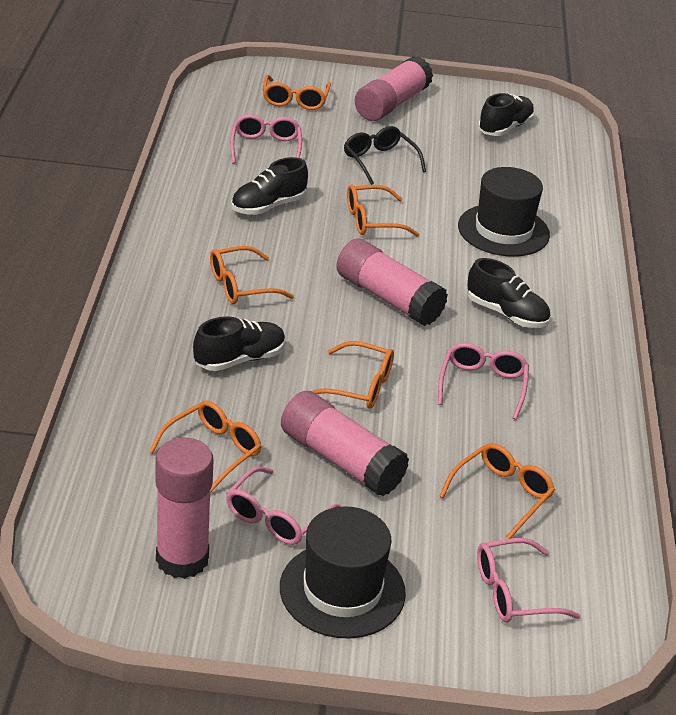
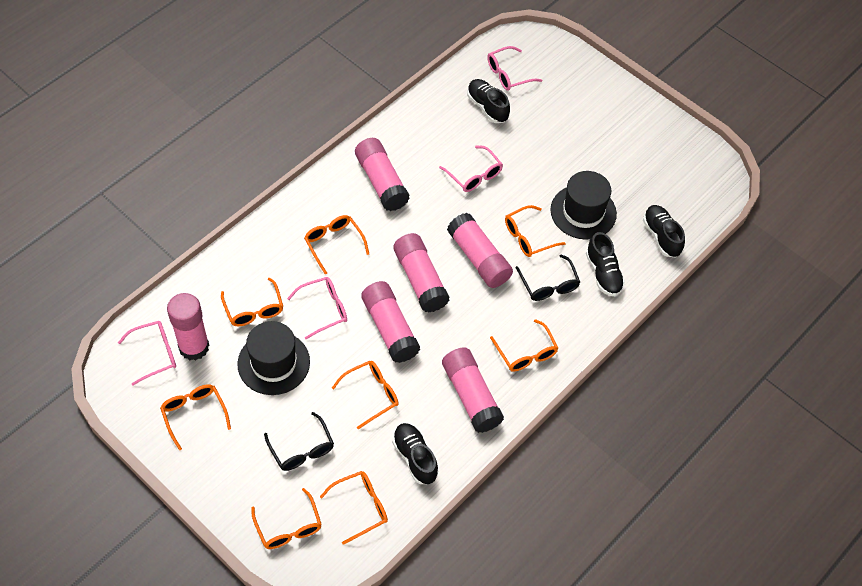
black glasses: [344,126,426,185] = 1 -> [264,412,334,471] [516,255,580,301] = 2
orange glasses: [149,400,262,493] [210,246,294,304] [263,75,331,110] [312,341,394,409] [347,184,419,237] [439,443,555,539] = 6 -> [160,384,231,450] [221,278,283,326] [251,488,322,549] [304,215,369,274] [320,471,388,545] [332,361,399,429] [490,319,558,372] [505,205,566,257] = 8
pink glue stick: [155,438,213,579] [281,391,409,496] [336,239,448,326] [355,56,433,121] = 4 -> [167,293,209,360] [355,138,410,211] [362,281,420,363] [394,233,450,312] [442,347,504,433] [447,213,513,288] = 6

